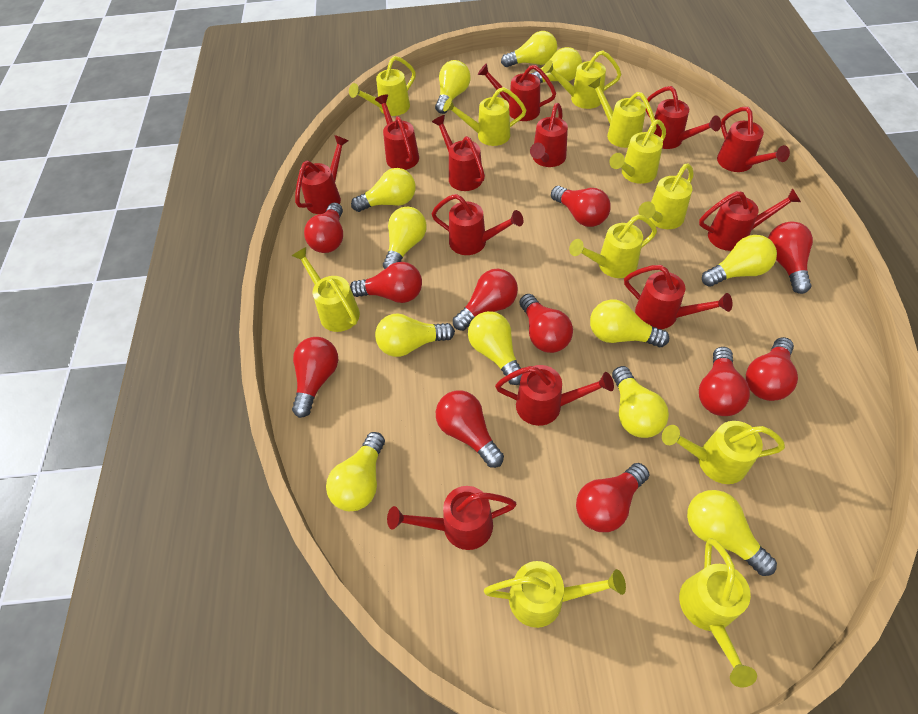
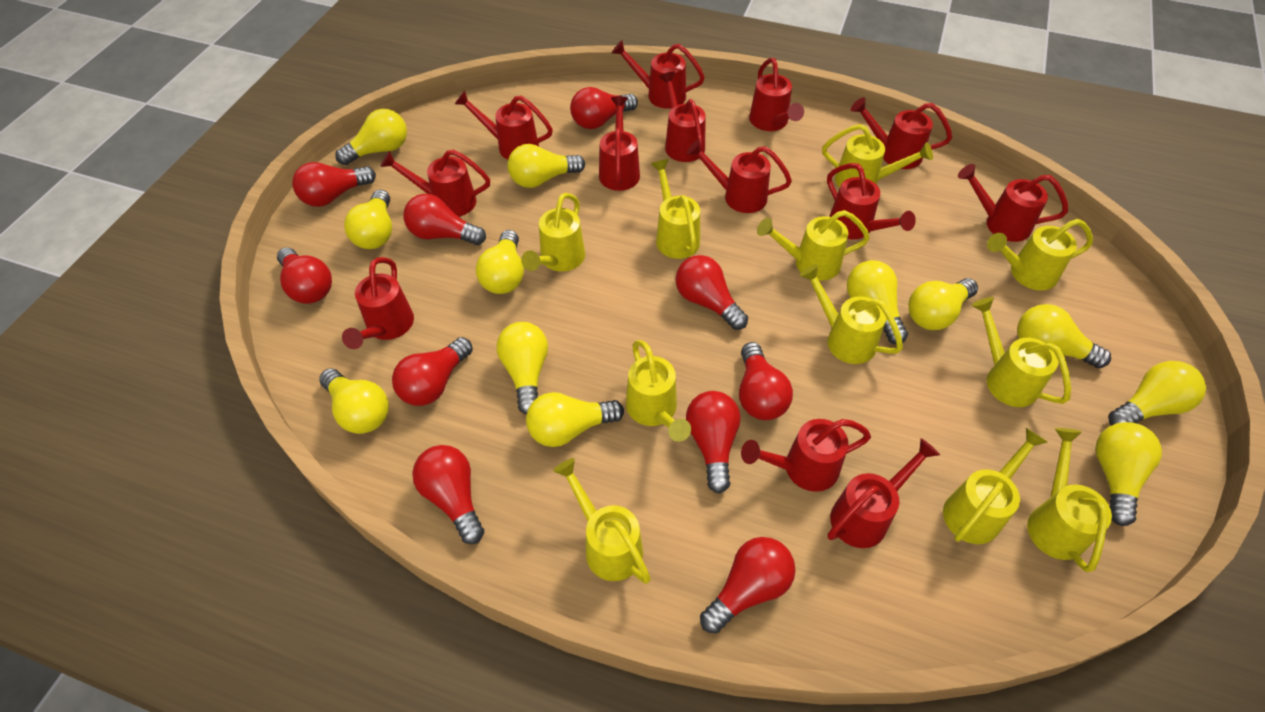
red light bulb: [292,337,338,418] [304,202,343,253] [350,262,422,303] [436,391,504,468] [453,269,518,331] [519,294,573,353] [551,186,611,227] [576,463,649,532] [699,347,750,416] [746,337,798,401] [768,221,813,294] = 11 -> [277,247,332,304] [292,162,376,207] [392,337,473,406] [404,194,486,245] [412,445,484,544] [570,87,638,129] [676,255,748,330] [686,391,741,494] [700,537,796,634] [739,342,793,420] = 10
red watering can: [295,135,348,214] [375,94,419,170] [387,486,516,550] [431,194,523,255] [432,115,485,191] [478,63,556,121] [495,365,614,426] [530,103,568,167] [624,265,733,329] [646,86,721,149] [699,188,801,251] [717,107,790,172] = 12 -> [342,257,414,349] [381,149,490,217] [455,91,553,160] [599,96,640,191] [612,40,705,109] [659,71,706,162] [687,139,792,213] [741,419,871,492] [749,58,804,131] [827,163,916,239] [828,438,940,548] [851,97,952,169] [958,164,1068,242] = 13

